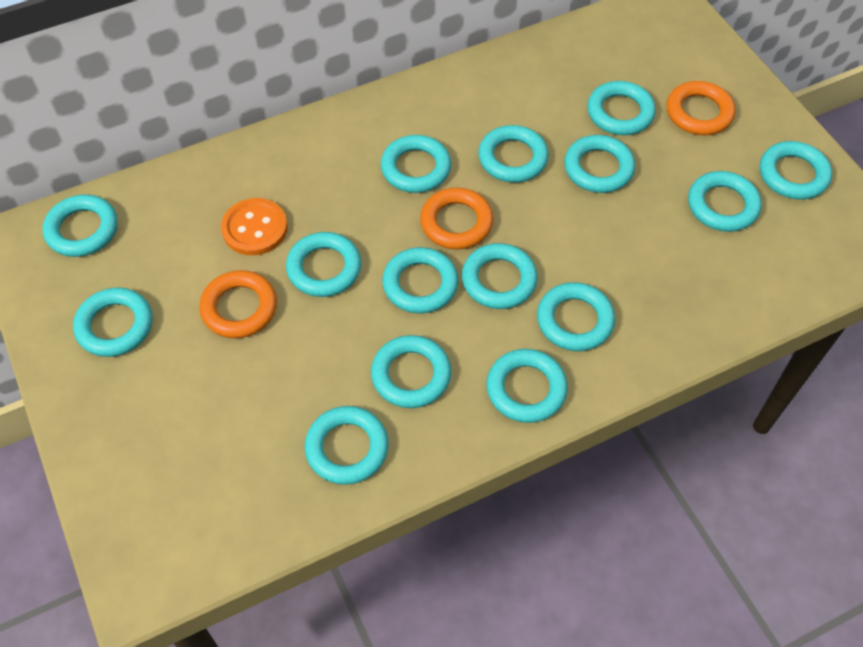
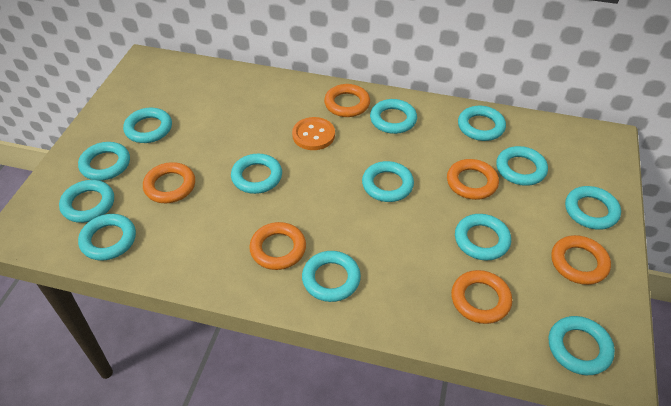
orange ring: [199,270,277,338] [420,188,493,250] [667,81,735,135] = 3 -> [143,162,195,203] [249,222,306,270] [324,84,370,117] [447,159,499,200] [451,270,512,324] [551,235,611,285] = 6
turquoise ring: [43,194,118,257] [73,288,152,357] [286,232,361,297] [305,406,389,485] [371,335,451,408] [381,135,451,193] [382,247,458,314] [462,243,538,309] [478,125,549,183] [486,349,568,423] [537,282,615,351] [564,135,635,193] [587,81,656,135] [688,171,761,232] [760,141,832,200] = 15 -> [59,180,114,223] [78,142,130,181] [78,214,136,261] [123,108,172,143] [231,154,282,194] [302,251,361,302] [362,161,414,202] [370,99,417,134] [455,214,511,260] [458,106,506,141] [496,146,548,186] [549,316,615,375] [565,186,621,230] = 13

